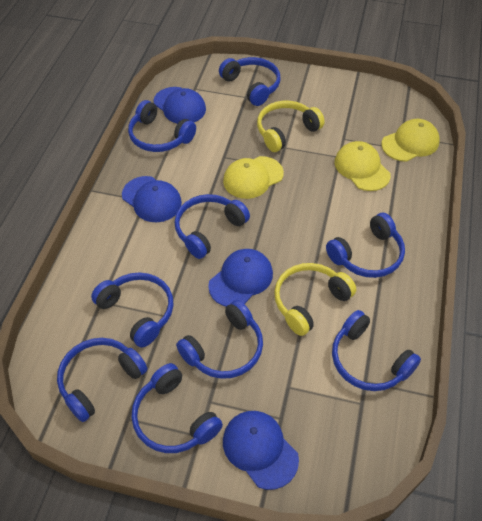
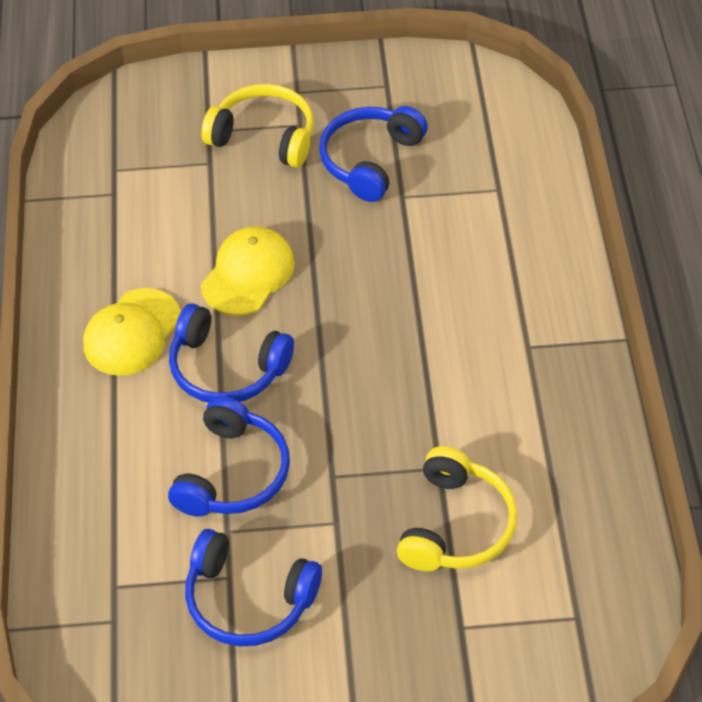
blue cap: [122,176,182,222] [154,87,206,124] [208,249,273,307] [223,411,299,490] = 4 -> none = 0
blue headphones: [57,338,147,422] [91,272,174,347] [128,100,196,152] [131,363,223,453] [174,194,250,259] [176,300,263,379] [219,57,281,106] [326,213,405,278] [332,310,421,391] = 9 -> [168,396,290,517] [169,303,294,403] [185,529,322,646] [319,106,428,202] = 4
yellow cap: [223,156,284,199] [334,141,391,191] [381,119,440,162] = 3 -> [83,288,181,376] [201,226,295,316] = 2

